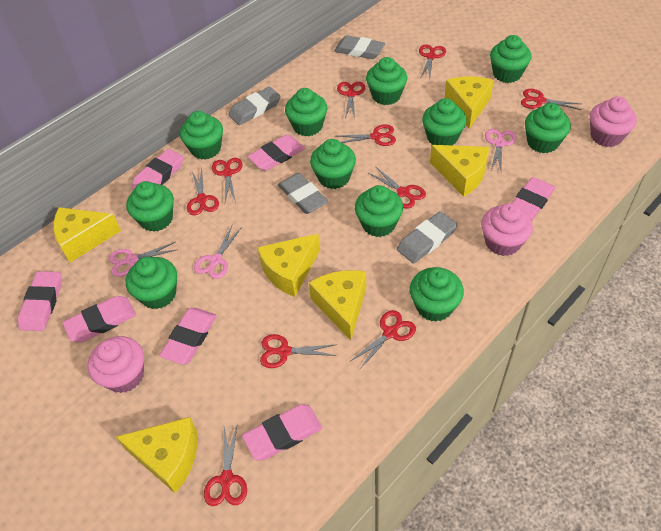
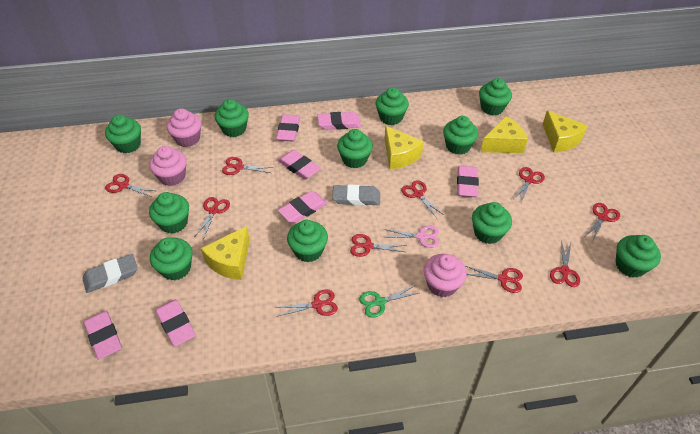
green scissors: none = 0 -> [359,285,418,318] = 1
grey eraser: [228,87,281,125] [278,173,328,214] [334,35,385,59] [397,211,458,264] = 4 -> [82,254,138,293] [332,184,380,206] = 2
pink scissors: [109,242,178,277] [194,226,242,279] [485,129,516,171] = 3 -> [384,226,439,248] = 1
yellow cheese: [53,207,121,263] [116,417,198,493] [257,234,320,297] [309,270,366,341] [430,145,489,197] [444,76,494,129] = 6 -> [201,226,250,280] [385,126,424,169] [481,116,528,153] [542,110,587,153] = 4

